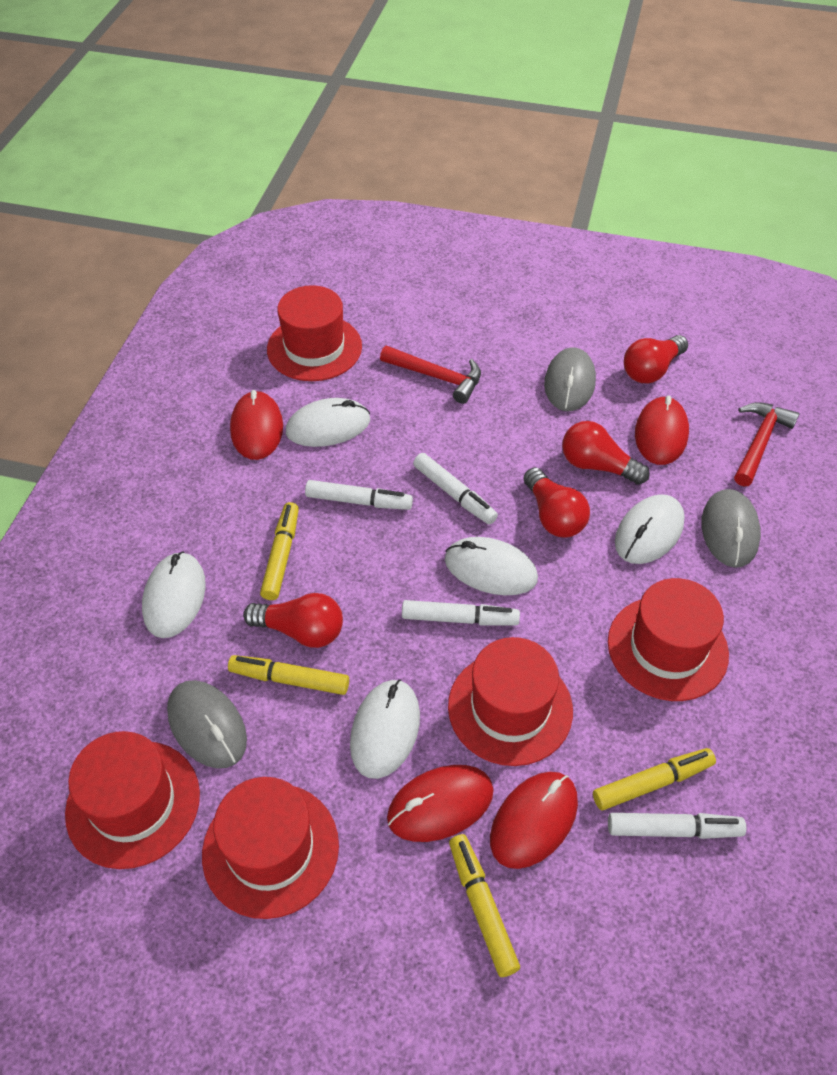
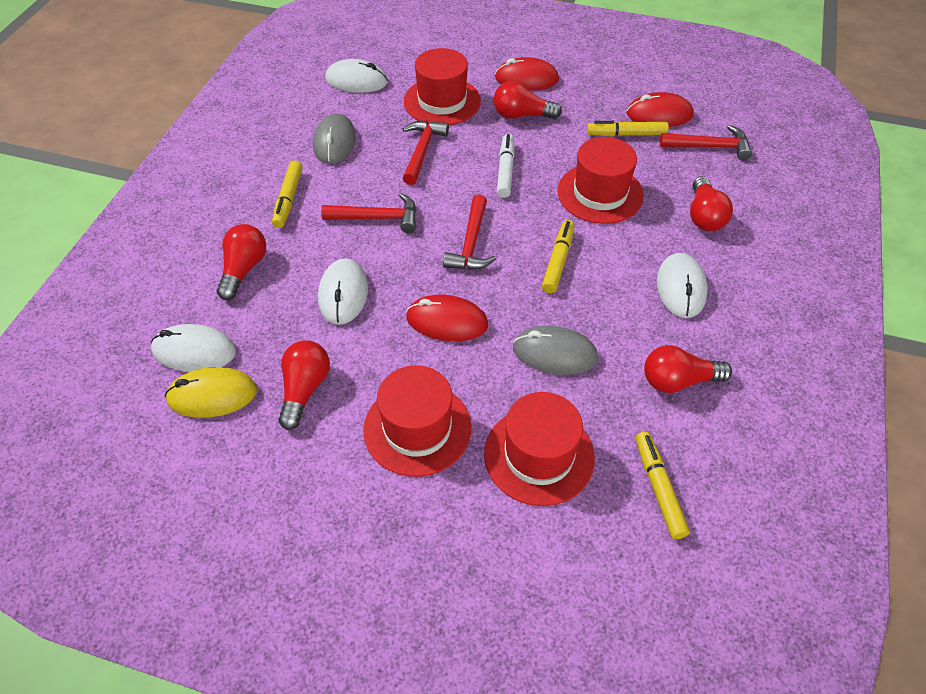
grey mouse: [167,680,247,769] [544,348,596,411] [701,489,761,568] = 3 -> [313,113,356,164] [513,326,598,375] = 2
red hammer: [380,346,481,404] [734,402,799,487] = 2 -> [321,193,416,233] [402,120,449,185] [443,194,496,270] [660,125,752,160] = 4
red hat: [65,731,200,869] [202,777,339,919] [267,285,362,381] [448,637,573,766] [608,578,729,701] = 5 -> [363,365,471,477] [404,48,481,125] [484,392,595,506] [557,137,644,224] = 4
red light bulb: [243,593,343,648] [523,467,590,538] [562,421,650,485] [624,335,688,383] = 4 -> [217,224,266,300] [278,340,330,430] [493,81,562,119] [644,345,732,393] [690,176,733,231] = 5
red mouse: [230,390,283,460] [387,765,494,842] [490,772,578,869] [635,395,689,465] = 4 -> [406,295,488,342] [495,57,559,90] [627,92,694,127] = 3
white marker: [305,480,413,510] [402,600,520,626] [413,453,498,525] [608,813,746,839] = 4 -> [497,134,515,198] = 1
white mouse: [142,551,206,638] [286,398,370,447] [350,679,420,779] [445,537,538,595] [615,494,685,564] = 5 -> [151,324,236,372] [318,258,368,325] [325,59,388,93] [657,253,708,318] = 4
yellow mouse: none = 0 -> [165,367,257,418] = 1

